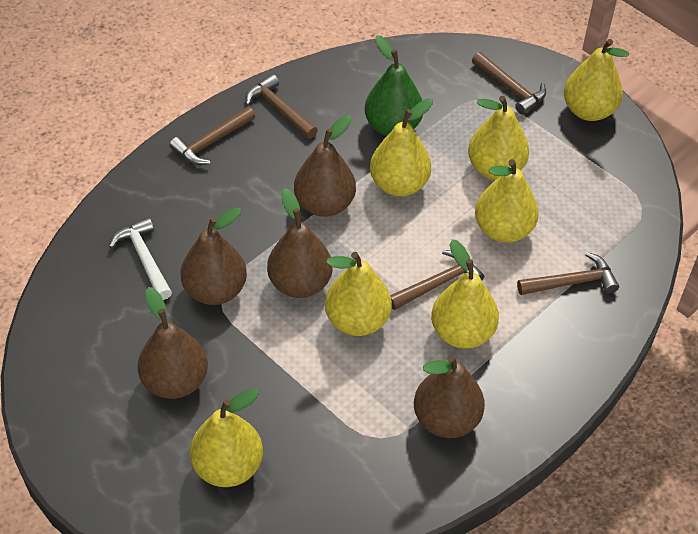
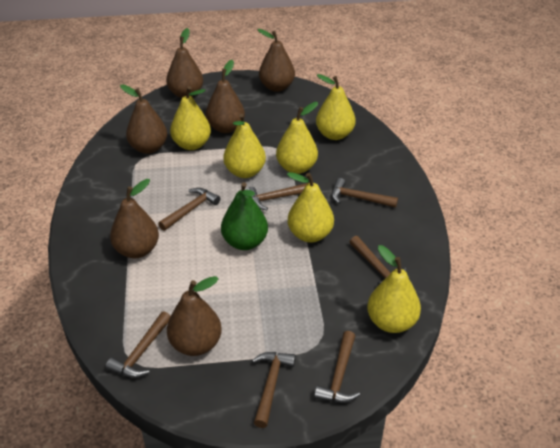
brown hammer: [169,107,255,165] [245,74,318,138] [390,250,484,310] [472,52,546,115] [517,252,619,295] = 5 -> [106,311,171,378] [158,188,220,231] [247,182,310,210] [252,352,296,428] [314,331,360,403] [332,178,398,208] [350,236,407,286] = 7
brown pear: [138,287,208,399] [180,207,247,305] [267,188,333,298] [294,115,356,217] [414,355,485,438] = 5 -> [110,179,159,258] [120,84,167,154] [166,28,203,98] [167,276,222,356] [206,60,245,133] [257,29,295,92] = 6
white hammer: [109,217,172,300] = 1 -> none = 0
yellow pear: [190,388,263,487] [325,252,392,336] [370,98,433,197] [431,239,499,349] [468,96,529,180] [475,159,539,243] [564,39,629,121] = 7 -> [170,86,211,150] [223,114,266,178] [276,102,318,174] [287,172,334,242] [316,74,356,140] [367,245,421,333] = 6

